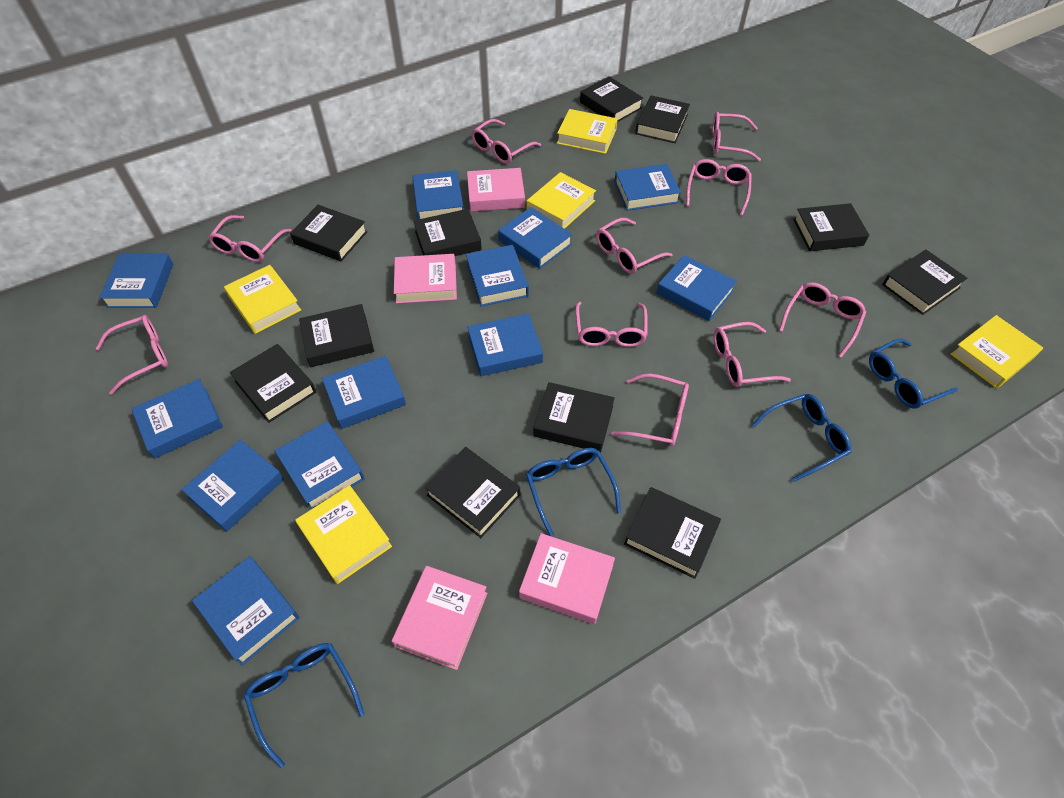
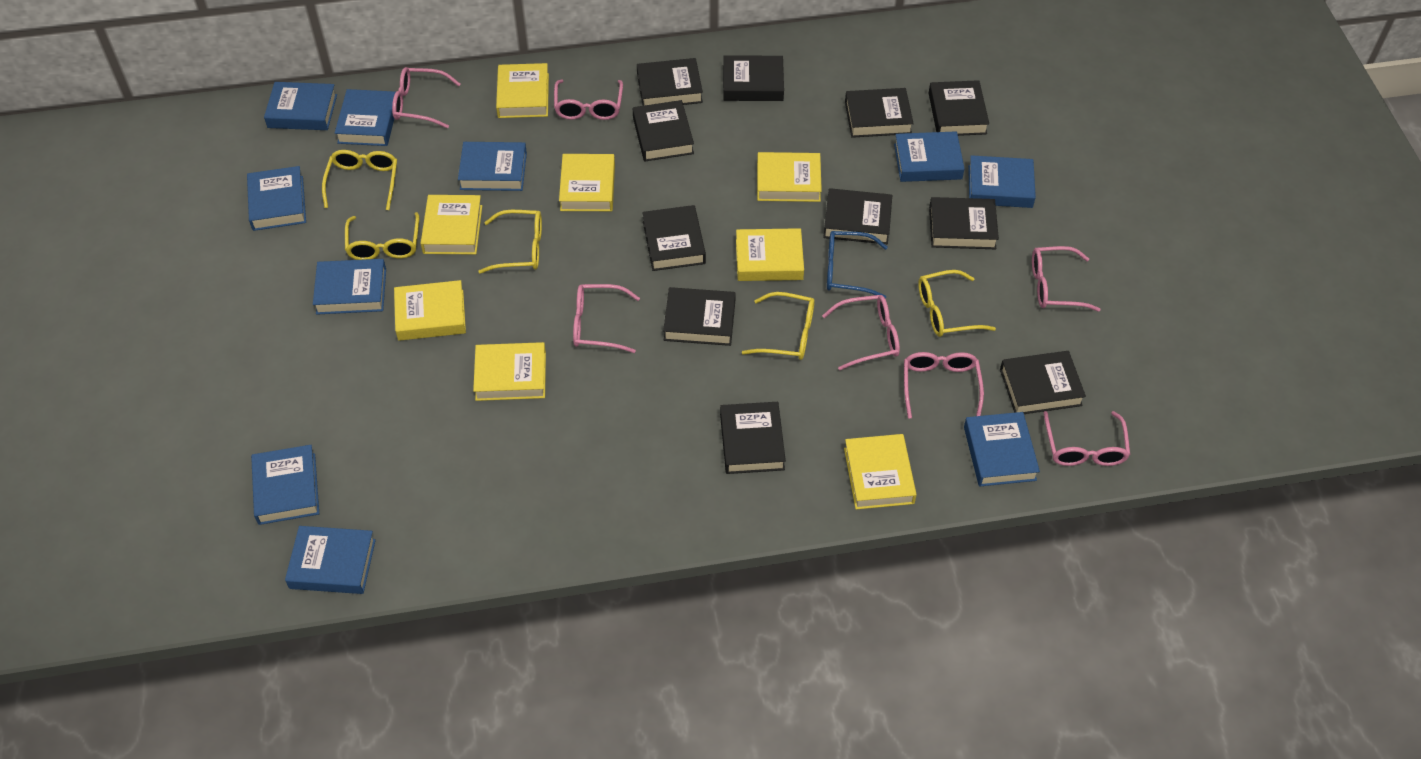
blue book: [99,254,173,308] [132,379,223,459] [181,440,284,532] [192,556,299,665] [275,421,365,510] [322,356,406,429] [412,170,463,219] [466,245,529,307] [467,313,543,376] [498,207,572,269] [614,164,681,211] [657,255,737,321] = 12 -> [247,166,306,231] [251,445,319,525] [264,82,337,130] [285,526,376,594] [313,259,386,315] [335,89,396,146] [458,142,527,191] [894,131,965,182] [964,412,1040,486] [968,155,1036,208] = 10
blue glasses: [244,643,365,768] [526,448,621,537] [752,394,851,482] [869,339,958,409] = 4 -> [827,231,888,299] = 1
pink book: [392,566,487,670] [394,254,457,304] [467,168,525,212] [519,533,615,624] = 4 -> none = 0
pink glasses: [96,315,168,395] [208,215,292,262] [471,119,541,164] [575,302,648,347] [596,218,673,274] [611,374,689,446] [686,159,752,215] [712,112,761,161] [714,322,791,387] [779,282,866,358] = 10 -> [392,67,460,128] [554,80,623,120] [573,284,640,353] [822,295,900,370] [904,352,984,419] [1032,246,1101,312] [1044,411,1130,466] = 7
yellow book: [224,265,301,334] [295,485,392,584] [527,172,596,229] [557,109,618,154] [951,315,1043,388] = 5 -> [394,280,466,341] [420,195,482,255] [473,342,546,401] [496,63,549,118] [559,154,615,211] [736,228,804,281] [757,152,822,202] [844,434,917,510] = 8
yellow glasses: none = 0 -> [322,150,397,210] [345,212,419,260] [478,210,542,274] [742,292,815,360] [918,270,996,337] = 5

